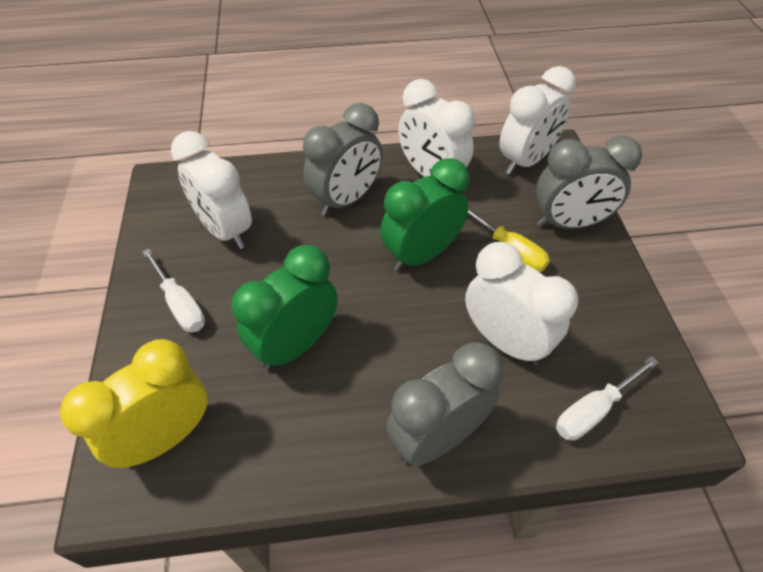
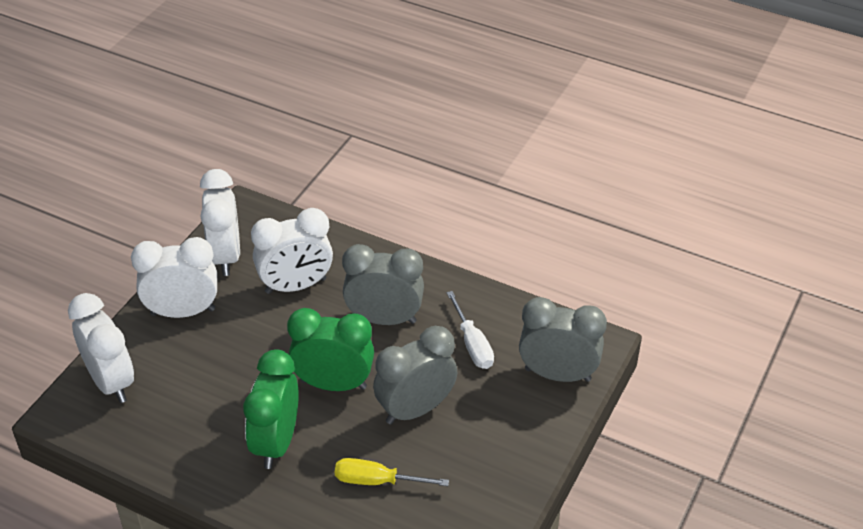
white screwdriver: [142,248,205,332] [556,356,658,441] = 2 -> [446,291,494,369] = 1
yellow clock: [60,339,208,468] = 1 -> none = 0

